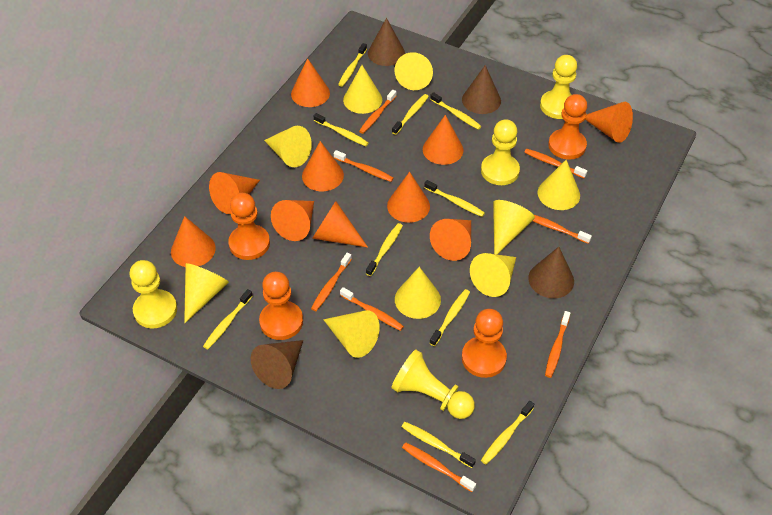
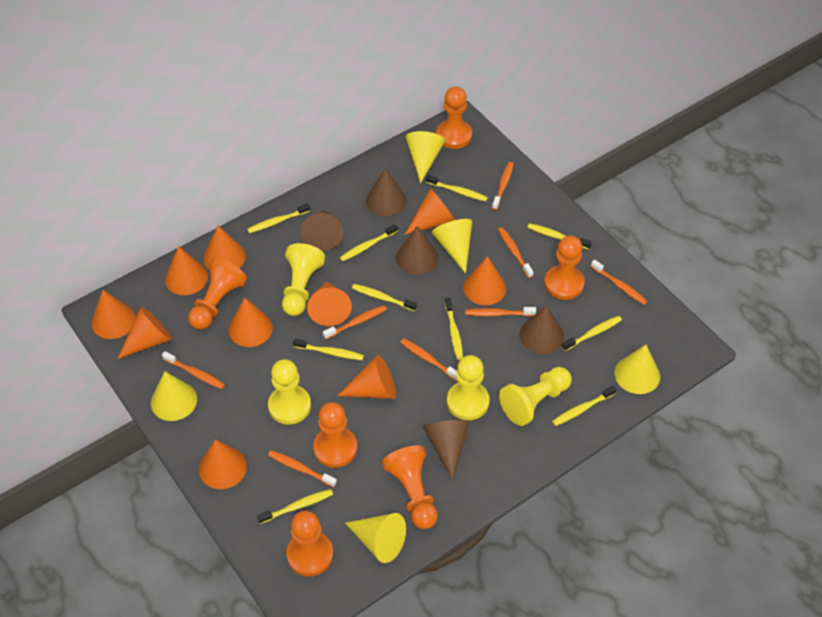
brown cone: [251,340,303,389] [368,18,405,66] [462,65,501,114] [528,247,574,298] = 4 -> [300,210,343,251] [366,168,407,216] [396,226,438,275] [423,420,470,480] [519,305,564,354] = 5
orange pawn: [228,193,270,260] [259,272,303,340] [462,309,507,378] [548,94,587,160] = 4 -> [188,258,247,330] [286,510,333,577] [313,402,357,468] [382,445,438,529] [436,86,472,149] [544,236,585,300] = 6
yellow cone: [184,263,229,323] [264,126,312,167] [323,310,380,358] [343,65,382,114] [394,52,433,90] [395,267,441,319] [470,253,516,297] [493,200,535,254] [538,160,580,210] = 9 -> [151,371,197,421] [345,513,406,563] [405,131,445,183] [432,219,472,274] [615,345,660,394] = 5

